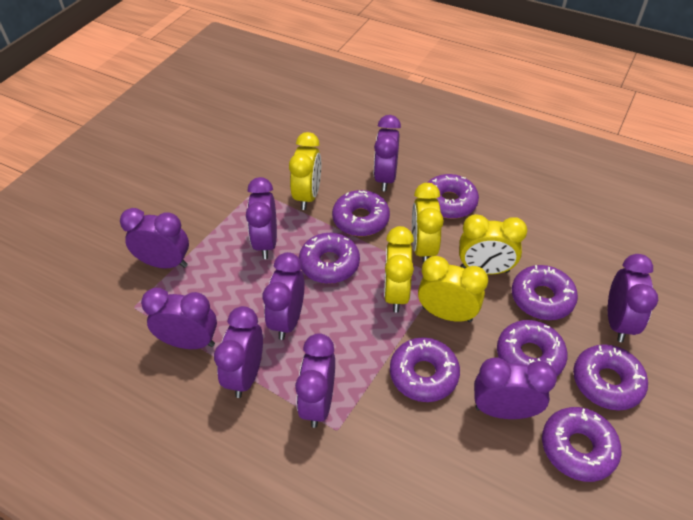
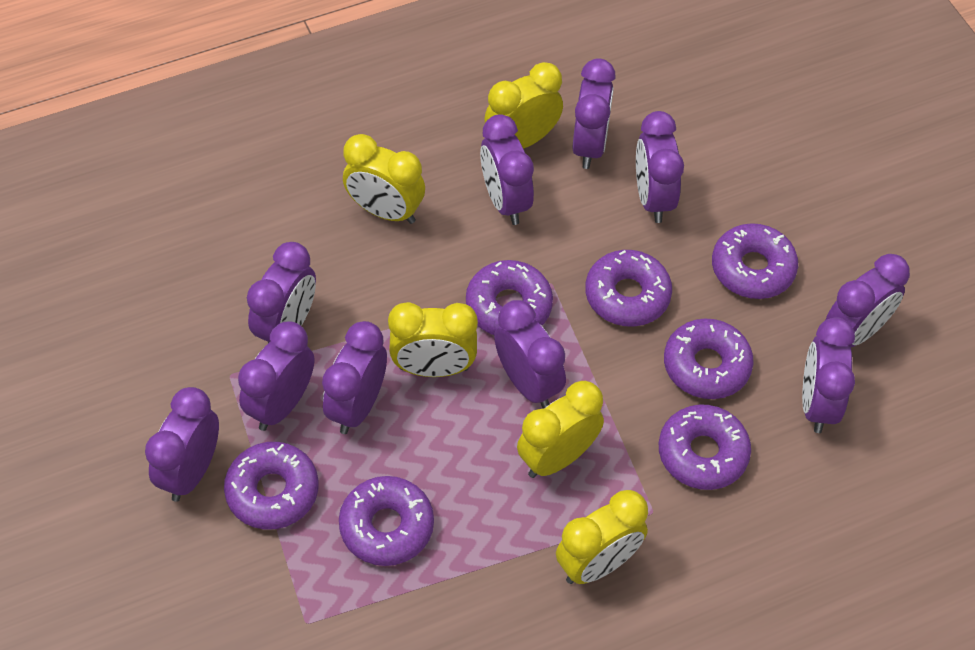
purple clock: [120,208,189,269] [141,288,217,349] [214,306,263,398] [246,177,277,259] [263,252,305,340] [295,333,335,428] [374,115,401,191] [474,357,557,419] [608,254,658,342] = 9 -> [145,387,219,502] [238,322,314,431] [247,242,316,343] [322,321,387,434] [480,114,534,225] [494,300,566,409] [572,58,616,169] [636,111,684,223] [802,317,855,433] [825,254,910,347] = 10
purple donut: [299,233,360,284] [332,190,390,236] [390,337,460,402] [427,174,479,219] [497,320,568,376] [512,265,578,320] [542,407,621,482] [573,344,648,411] = 8 -> [224,442,319,529] [339,476,434,566] [466,260,553,335] [585,250,672,327] [659,404,751,490] [664,318,754,399] [712,223,798,299] = 7

